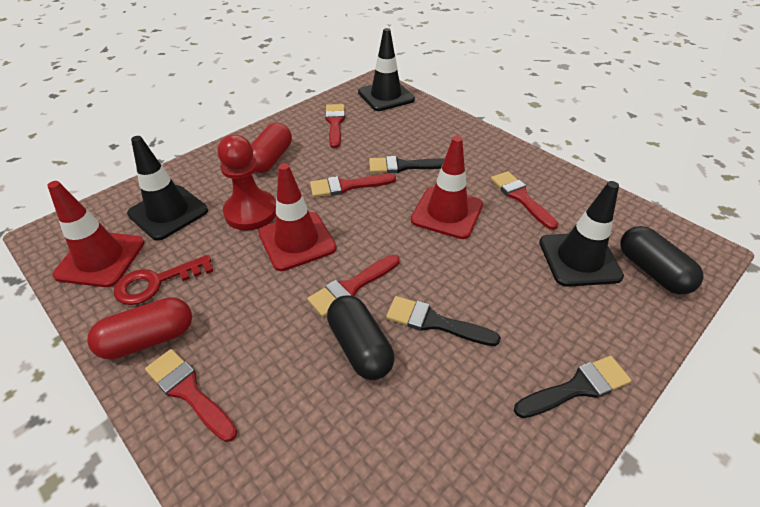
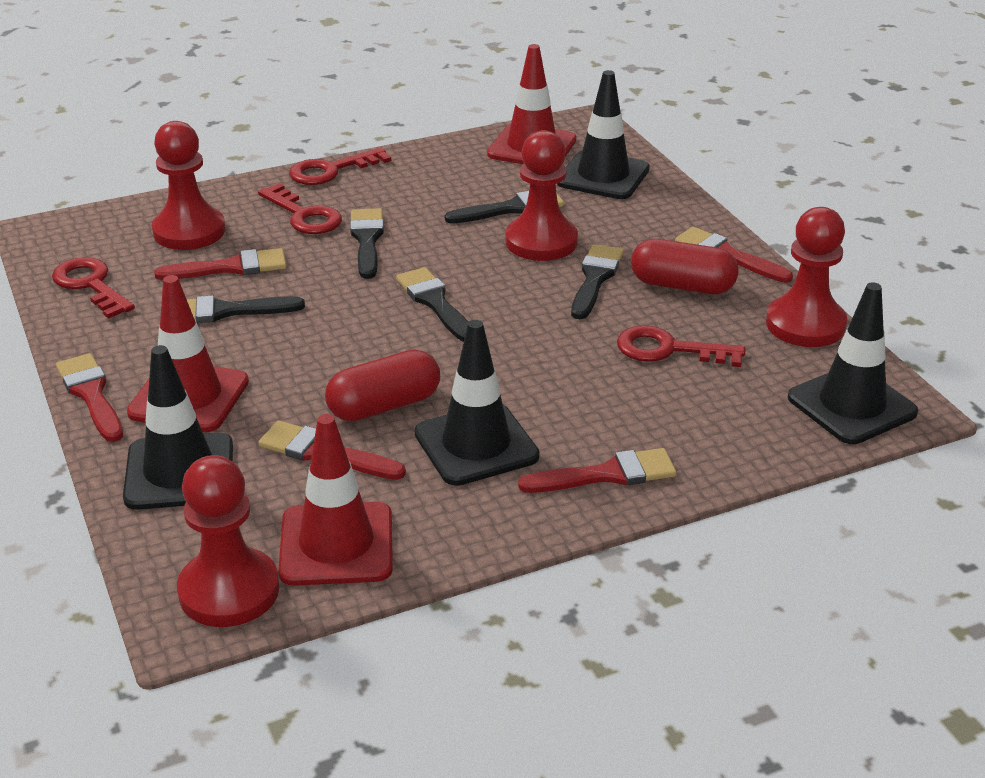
black brush: [369,156,445,173] [386,296,501,346] [514,356,632,418] = 3 -> [187,295,305,323] [350,208,384,279] [396,267,468,342] [445,191,564,223] [571,244,624,319] = 5
black capsule: [327,295,395,380] [620,226,704,294] = 2 -> none = 0
black traffic cone: [127,136,208,240] [358,28,415,111] [539,181,624,287] = 3 -> [123,345,233,510] [415,320,540,486] [557,70,650,199] [788,282,918,444] = 4
red key: [114,255,213,305] = 1 -> [52,257,135,319] [258,183,342,234] [289,148,391,185] [617,325,745,367] = 4
red pawn: [217,135,276,230] = 1 -> [152,121,225,250] [177,455,279,627] [506,130,578,261] [766,207,847,347] = 4

